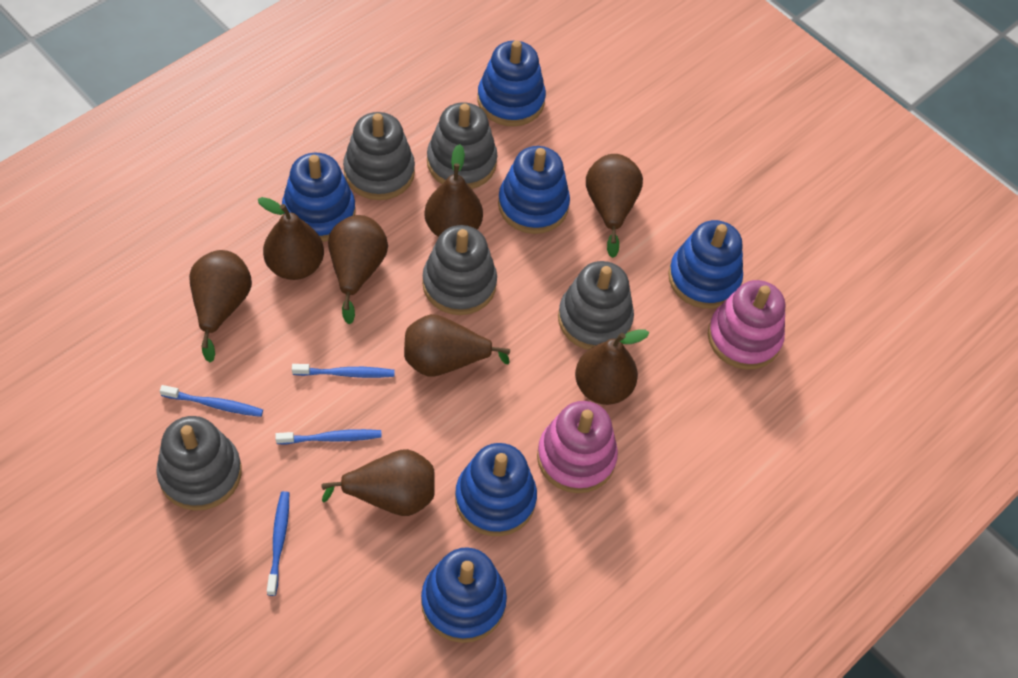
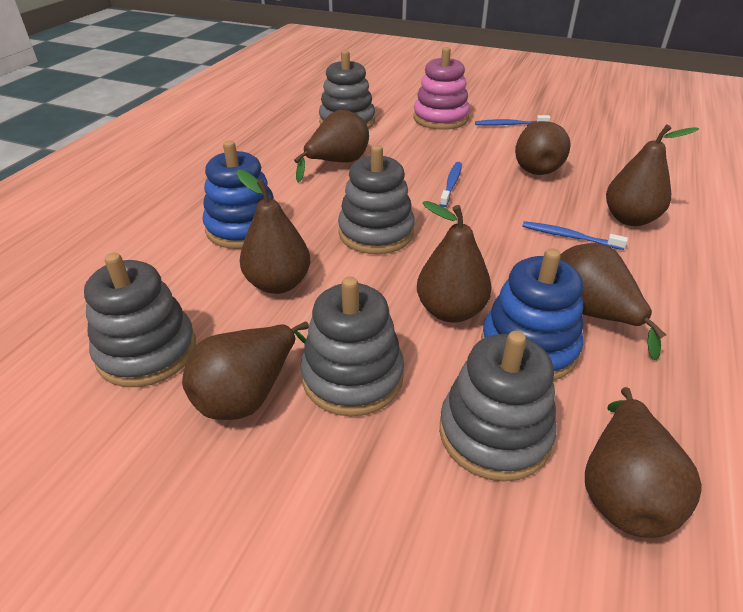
blue stacking toy: [282,153,355,242] [421,547,507,643] [455,443,537,536] [478,40,546,126] [498,146,570,234] [668,220,743,309] = 6 -> [203,141,274,249] [481,248,583,380] = 2
blue toothbrush: [160,385,263,417] [267,491,289,596] [275,429,382,444] [292,364,395,378] = 4 -> [440,162,462,207] [475,115,551,126] [522,221,628,250] = 3
pink stacking toy: [537,401,618,493] [708,280,785,370] = 2 -> [413,47,470,130] = 1

